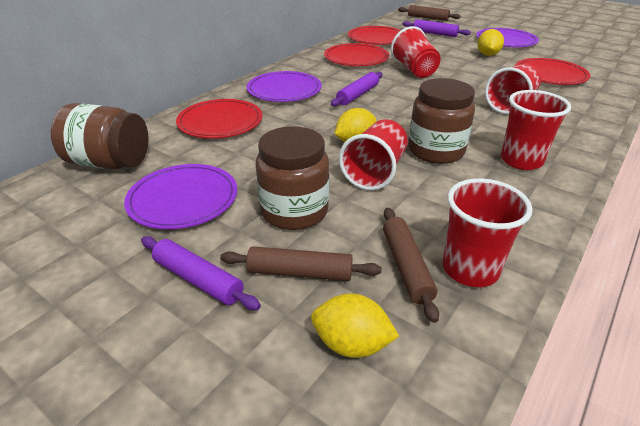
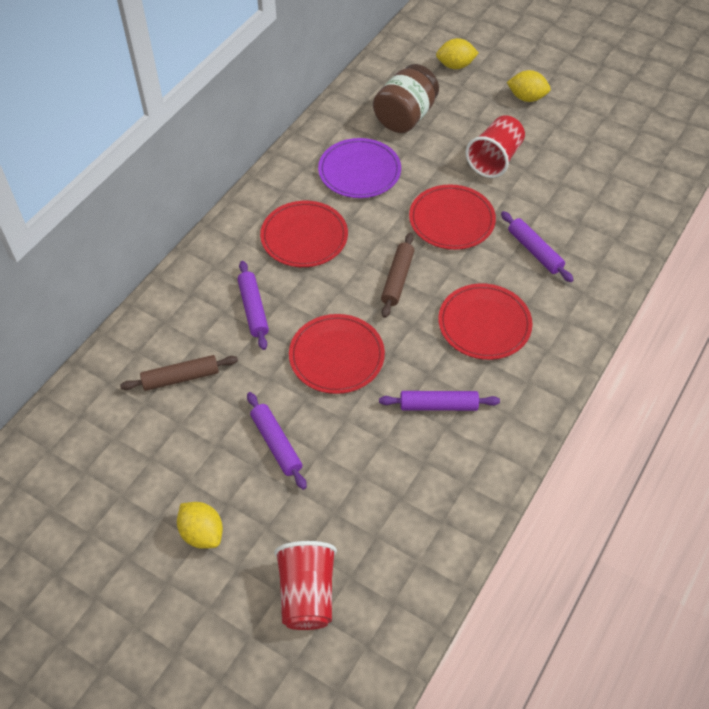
brown jar: [51,103,149,169] [256,126,329,230] [408,78,475,164] = 3 -> [373,64,439,133] = 1
brown rolling pin: [220,246,382,281] [383,208,439,323] [398,5,461,21] = 3 -> [120,355,238,391] [381,233,414,318] = 2
purple plate: [124,164,237,229] [247,71,322,102] [476,28,539,47] = 3 -> [318,138,401,198] = 1
purple rolling pin: [141,236,261,310] [331,72,382,106] [403,19,471,37] = 3 -> [237,261,269,350] [247,392,307,490] [379,391,500,411] [501,211,574,282] = 4
red cup: [339,119,408,190] [391,26,441,78] [443,178,533,287] [485,64,541,114] [501,90,571,170] = 5 -> [274,541,337,630] [466,115,525,178] = 2

